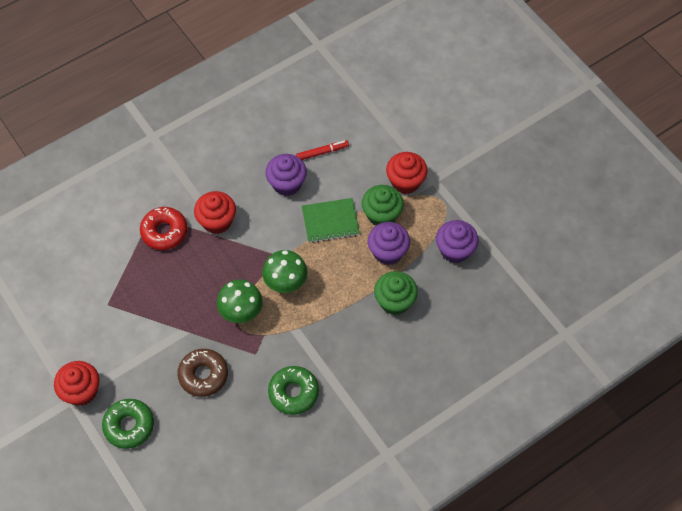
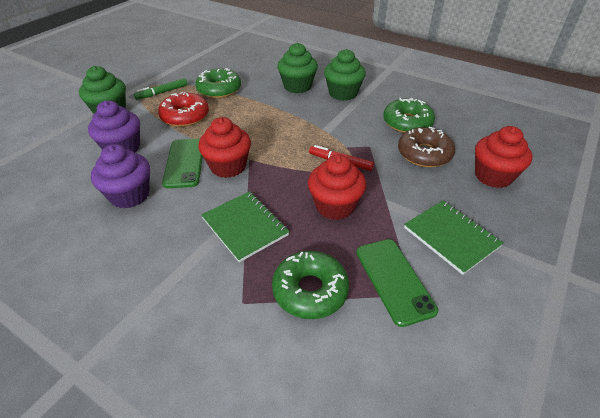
green cupcake: [362,185,404,225] [374,271,418,315] = 2 -> [79,66,126,114] [277,43,318,93] [324,49,366,101] = 3
green donut: [102,399,154,449] [268,366,319,415] = 2 -> [195,68,241,98] [272,251,349,319] [383,98,435,133] = 3
green marker: none = 0 -> [134,78,188,100] = 1
green mushroom: [217,280,263,323] [262,250,308,293] = 2 -> none = 0
green notebook: [302,198,360,243] = 1 -> [201,191,290,262] [404,200,503,275] = 2
green phone: none = 0 -> [162,139,203,188] [356,239,438,327] = 2
purple cupcake: [265,154,307,196] [368,222,410,265] [436,220,479,263] = 3 -> [88,101,140,153] [91,144,150,208] = 2

